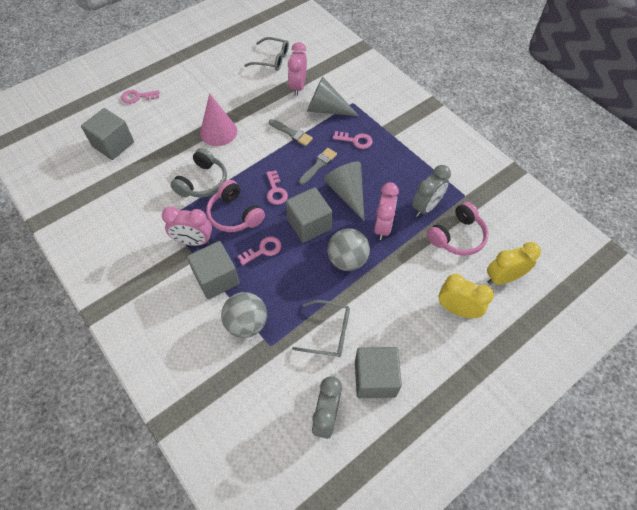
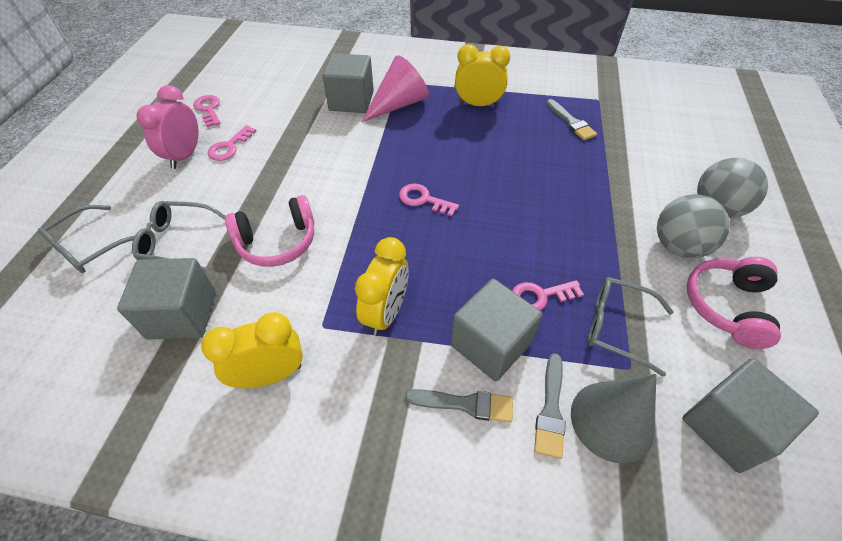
grey brush: [269,119,313,146] [299,148,337,185] = 2 -> [405,389,513,423] [534,353,566,459] [546,99,597,140] = 3
grey clock: [312,376,342,439] [412,165,451,217] = 2 -> none = 0
grey cone: [307,77,359,116] [324,162,365,222] = 2 -> [571,374,656,463] = 1
grey glasses: [244,37,289,71] [292,300,350,357] = 2 -> [38,205,135,273] [132,201,225,271] [587,277,674,377] = 3
grey headphones: [171,148,227,198] = 1 -> none = 0
pink clock: [162,206,212,246] [288,42,307,96] [374,182,399,240] = 3 -> [137,85,199,169] = 1
yellow clock: [439,274,494,318] [487,242,541,285] = 2 -> [201,312,303,388] [355,237,409,336] [455,44,510,106] = 3

